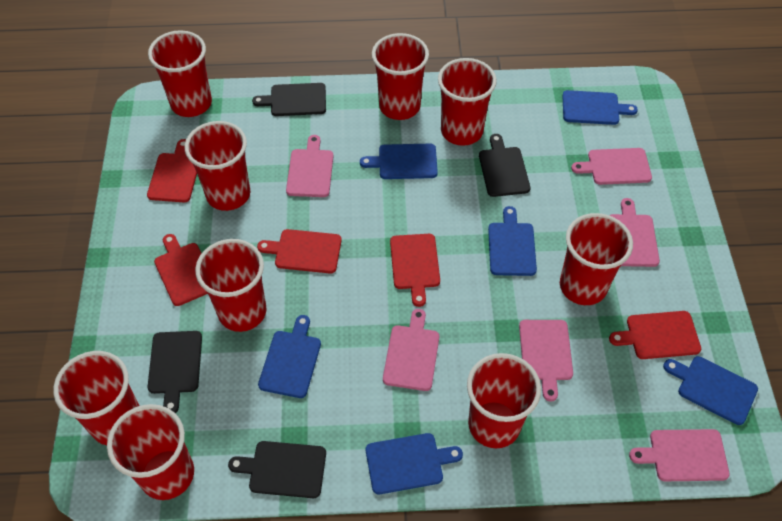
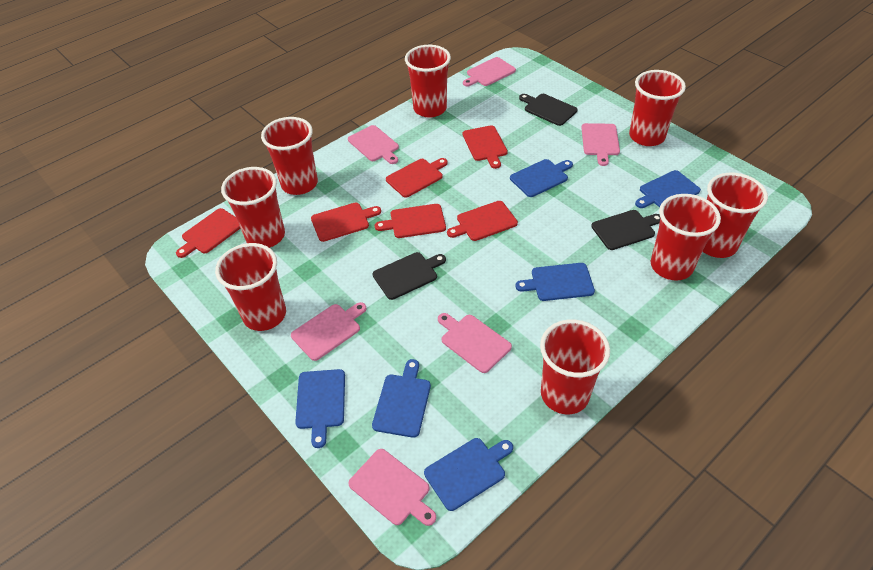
black cutting board: [148,331,202,413] [228,441,326,498] [252,83,326,116] [479,134,531,197] = 4 -> [373,252,446,300] [519,94,578,126] [591,210,660,250] = 3
red cup: [53,351,139,445] [107,404,194,500] [148,30,212,117] [184,121,250,211] [195,239,266,332] [372,33,429,120] [438,58,497,146] [467,353,541,448] [560,213,633,305] = 9 -> [215,243,286,331] [221,167,285,248] [261,117,318,195] [405,45,451,118] [540,319,610,414] [629,70,686,146] [651,194,721,280] [703,173,768,258] = 8
red cutting board: [147,139,197,202] [154,234,208,306] [257,229,342,273] [390,234,440,307] [609,311,701,359] = 5 -> [176,208,241,258] [311,203,381,242] [375,204,446,238] [386,158,448,198] [447,201,518,241] [463,125,508,169] = 6

